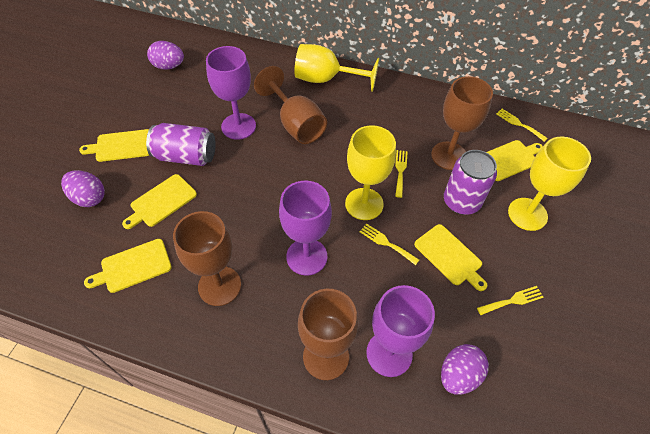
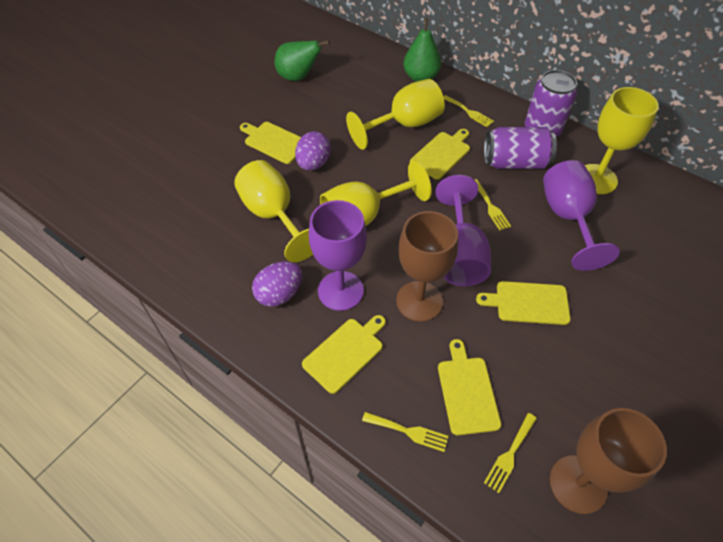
brown goblet: [173,211,241,306] [254,66,327,144] [298,289,358,380] [431,76,493,170] = 4 -> [396,211,458,322] [550,408,667,514] = 2
green pear: none = 0 -> [274,40,330,81] [403,18,441,82] = 2
purple egg: [61,170,105,207] [147,41,184,70] [441,344,489,395] = 3 -> [252,261,302,307] [295,131,331,171] = 2
yellow goblet: [295,44,379,92] [345,125,396,220] [508,137,591,231] = 3 -> [234,160,313,262] [320,160,431,226] [346,79,445,150] [585,87,659,194] = 4

